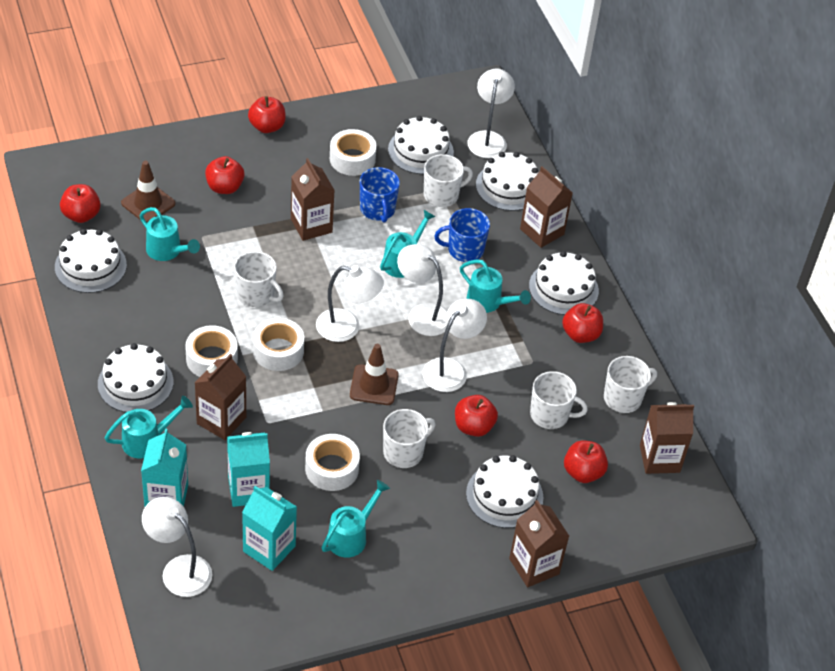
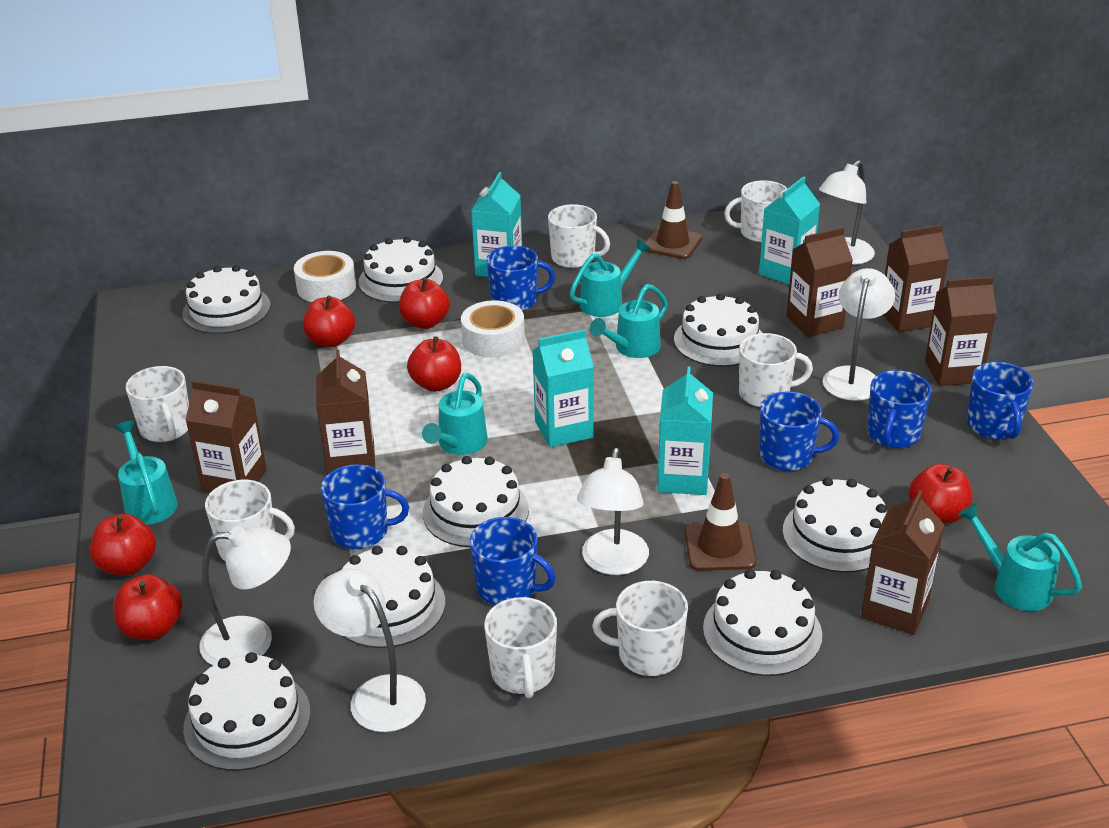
blue mug: [360,167,400,223] [434,208,490,262] = 2 -> [321,464,409,549] [470,517,556,605] [486,245,555,311] [759,391,839,471] [867,370,932,448] [967,362,1034,439] = 6
brown carton: [195,354,246,440] [291,158,335,241] [509,500,569,587] [520,166,573,248] [640,402,694,474] = 5 -> [185,380,267,493] [316,350,375,475] [786,227,853,337] [861,490,945,635] [883,224,949,333] [925,276,997,386] = 6
turquoise carton: [141,429,188,507] [227,432,270,507] [242,486,297,571] = 3 -> [471,172,522,277] [533,329,594,447] [657,367,713,495] [759,176,820,284] = 4
white cake: [55,229,127,293] [98,343,173,412] [388,116,454,174] [466,455,544,528] [476,152,539,211] [529,251,599,315] = 6 -> [182,265,271,334] [183,652,311,771] [342,545,445,648] [359,237,443,303] [423,456,529,547] [674,293,762,367] [703,569,822,676] [783,477,887,573] = 8
white mug: [234,251,284,307] [383,409,435,468] [424,154,473,207] [530,371,588,429] [604,356,657,413] = 5 -> [125,366,189,442] [205,480,295,561] [484,597,557,698] [548,204,610,268] [592,581,688,676] [724,180,788,242] [739,333,813,407] = 7
white tape: [185,325,238,377] [253,318,304,371] [305,434,360,491] [330,129,377,176] = 4 -> [294,251,356,302] [461,300,525,357] = 2

